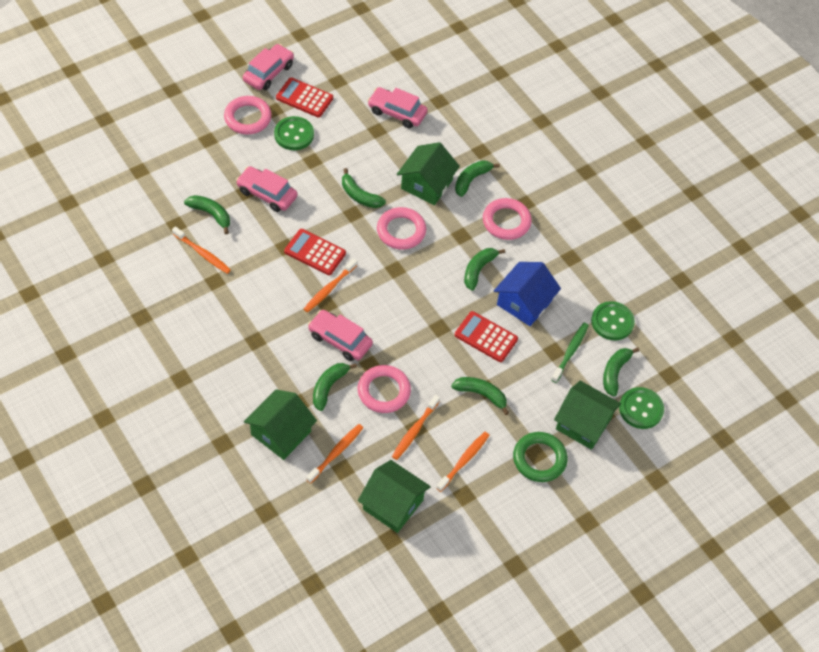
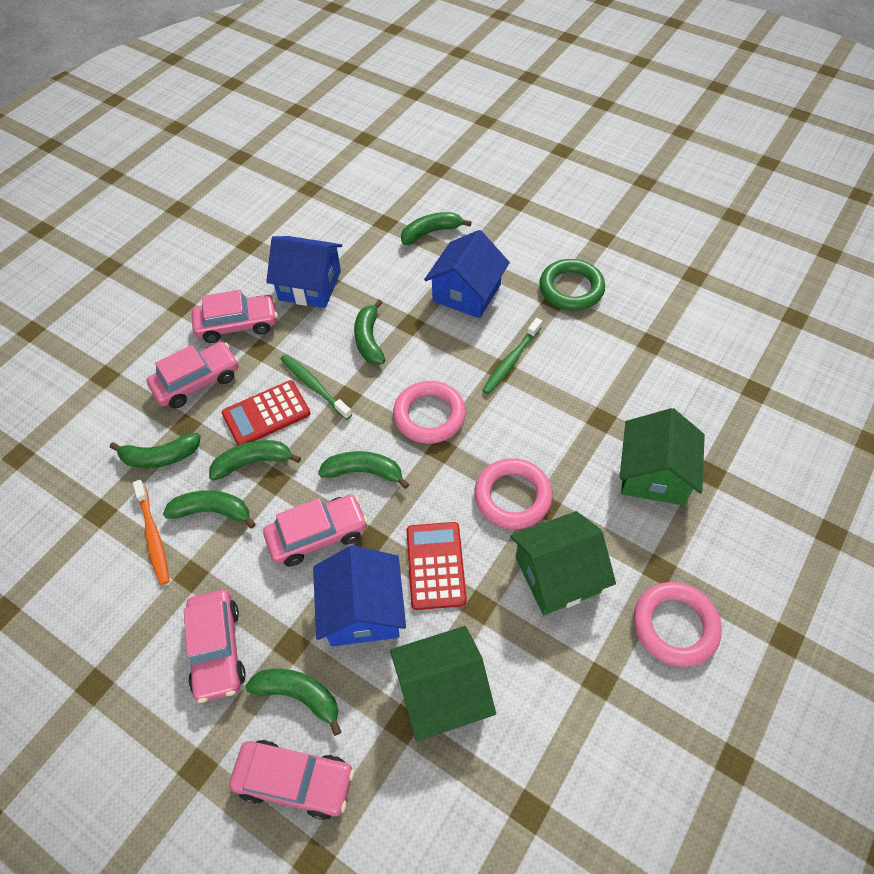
blue house: [494,262,561,326] = 1 -> [266,236,342,308] [313,545,406,646] [424,230,510,318] = 3
green button: [274,116,314,150] [591,301,635,340] [619,387,664,429] = 3 -> none = 0
green house: [244,389,317,460] [358,460,431,533] [397,142,460,205] [554,381,621,450] = 4 -> [390,626,496,741] [511,511,616,615] [620,408,705,505] = 3
green toothbrush: [551,323,589,383] = 1 -> [281,354,352,420] [482,318,542,395] = 2
orange toothbrush: [172,226,231,274] [304,258,357,313] [306,424,363,483] [392,395,440,460] [436,432,490,492] = 5 -> [133,480,169,585] = 1
pink car: [236,166,298,212] [243,44,294,90] [308,310,373,361] [367,87,428,129] = 4 -> [147,342,239,408] [184,590,246,703] [192,290,278,343] [229,740,354,820] [263,494,368,567] = 5
pink ring: [224,96,272,134] [358,365,411,413] [377,207,426,250] [483,198,532,240] = 4 -> [393,381,466,444] [474,458,553,529] [633,582,722,667] = 3
red calculator: [276,77,333,117] [284,229,346,275] [455,311,518,362] = 3 -> [222,380,311,445] [407,522,467,610] = 2

